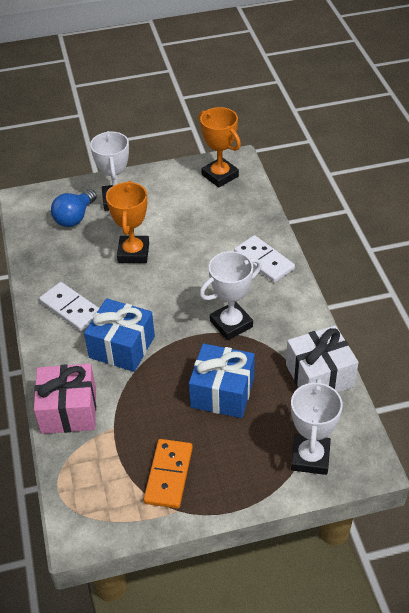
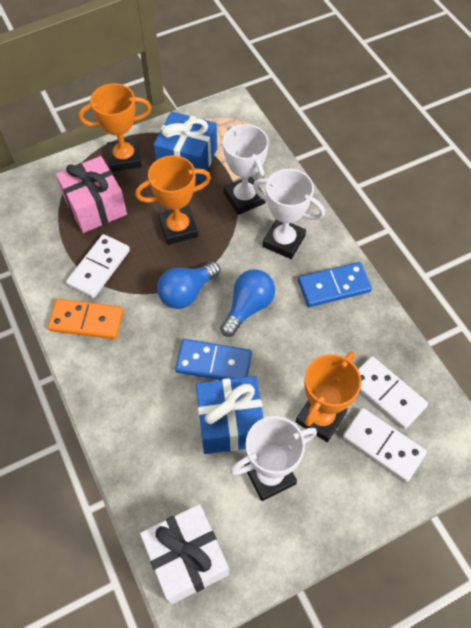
blue domino: none = 0 -> [175,339,252,380] [298,262,372,307] = 2
blue light bulb: [51,189,97,227] = 1 -> [157,262,221,309] [220,269,275,337] = 2
orange trophy: [106,181,149,263] [199,107,241,188] = 2 -> [79,83,151,172] [135,156,211,245] [296,351,362,442] = 3
white domino: [39,282,99,331] [234,235,295,283] = 2 -> [66,234,130,298] [342,408,427,482] [358,356,428,429] = 3

